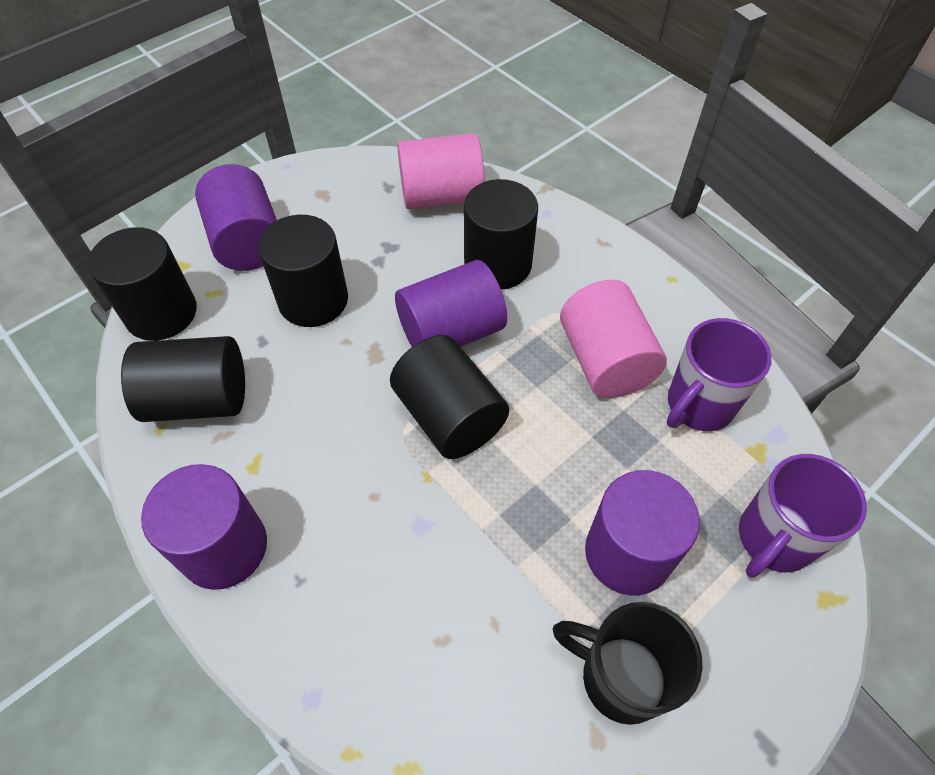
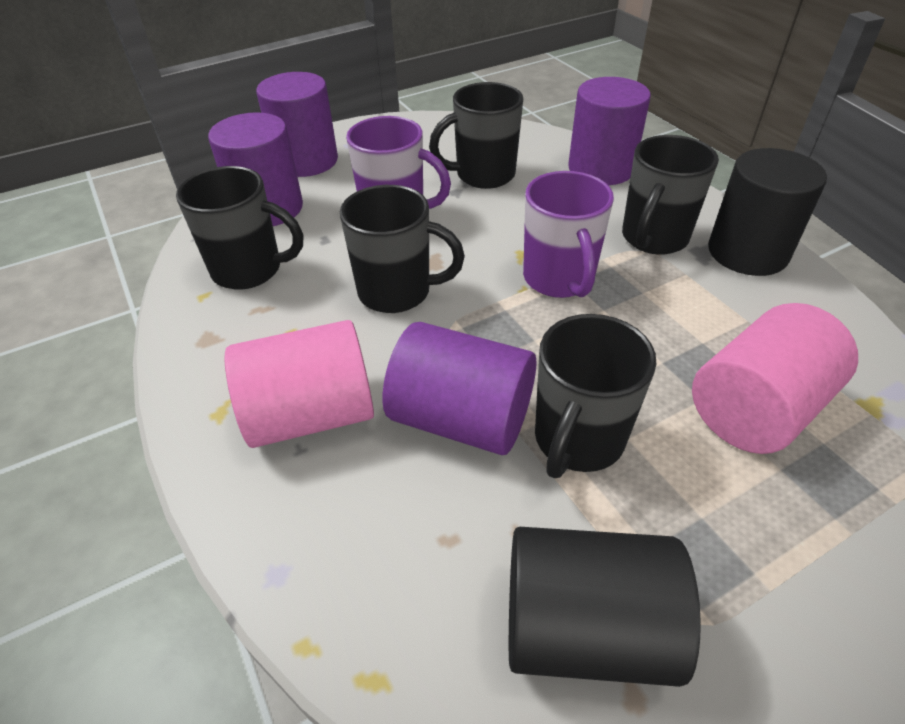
black cylinder: [88,227,197,341] [121,336,245,422] [258,215,348,327] [390,335,509,459] [464,179,538,290] = 5 -> [509,527,701,687] [708,148,827,276] = 2
black mug: [553,602,703,725] = 1 -> [176,166,303,290] [340,185,465,313] [429,82,523,189] [535,314,656,478] [622,135,719,255] = 5

